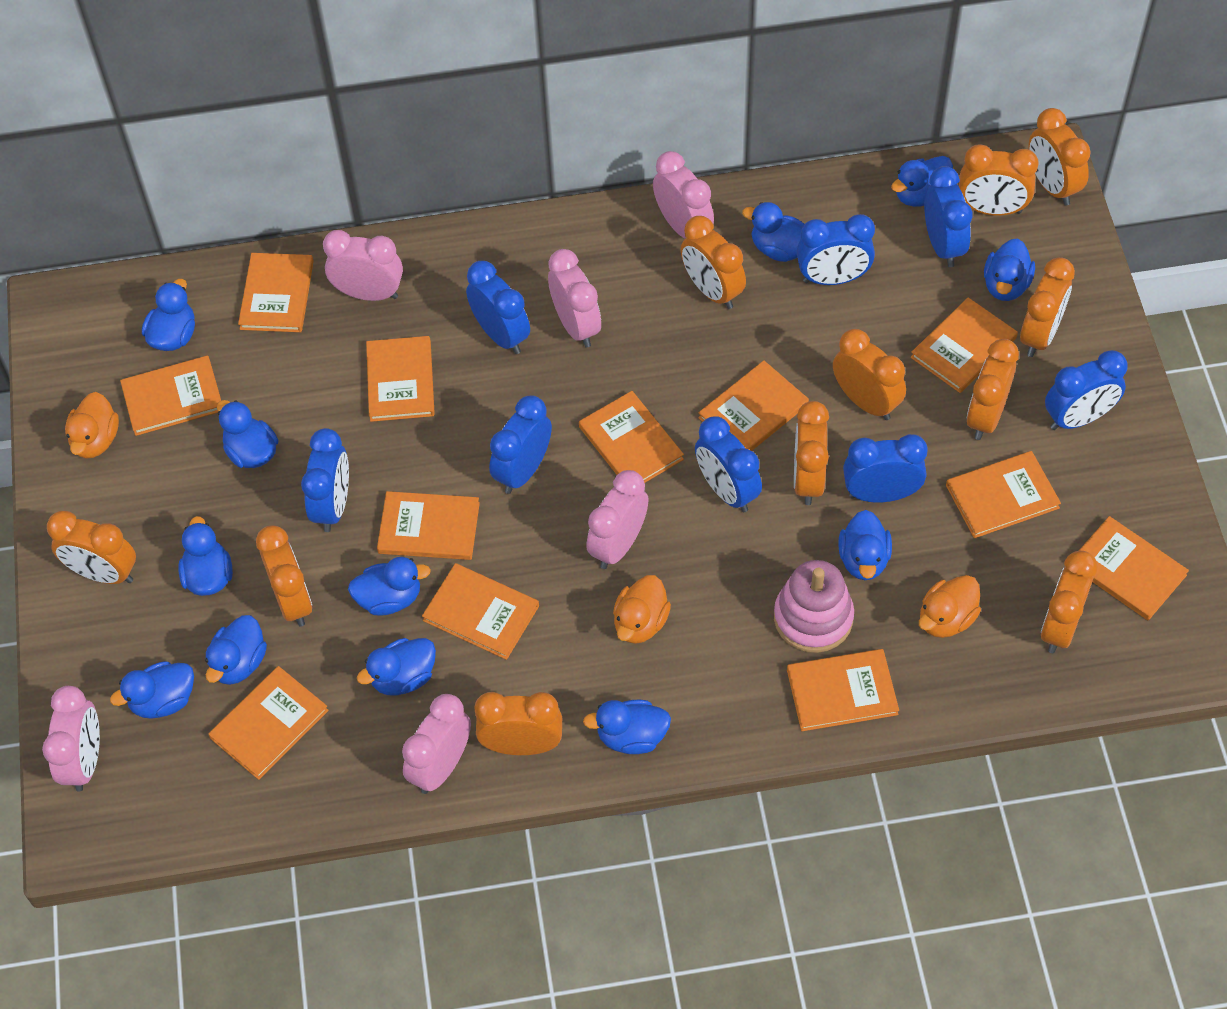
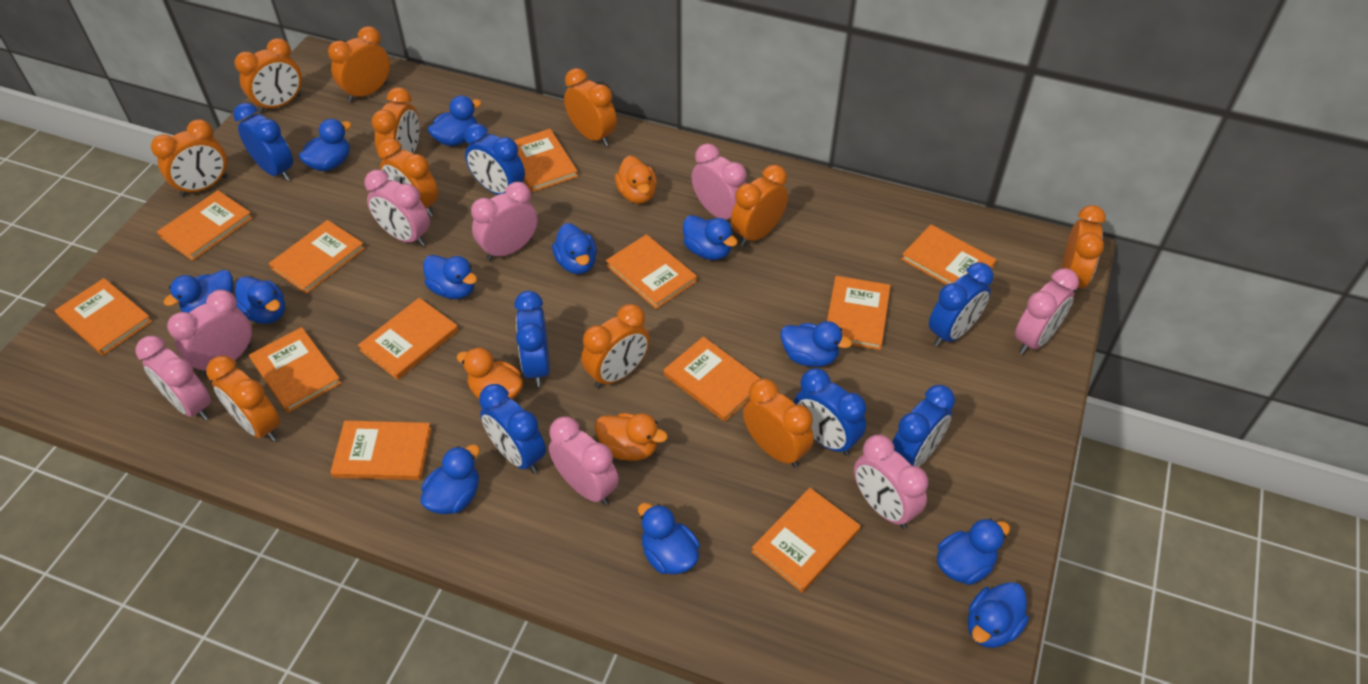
blue clock: [301,428,349,532] [466,261,530,354] [489,395,552,494] [695,416,762,512] [797,214,875,285] [843,434,928,503] [924,166,973,267] [1045,350,1128,430] = 8 -> [233,103,293,181] [464,124,525,195] [479,384,546,473] [514,291,550,387] [794,368,866,456] [892,385,955,467] [929,263,993,347] = 7
pink clock: [42,686,100,792] [323,230,403,301] [402,694,471,794] [548,249,601,347] [586,470,649,569] [653,151,714,238] = 6 -> [136,336,211,421] [167,290,252,375] [364,170,430,246] [471,182,538,261] [549,416,619,505] [691,144,747,220] [854,435,928,528] [1015,268,1079,355] = 8
pink stacking toy: [774,560,854,653] = 1 -> none = 0

